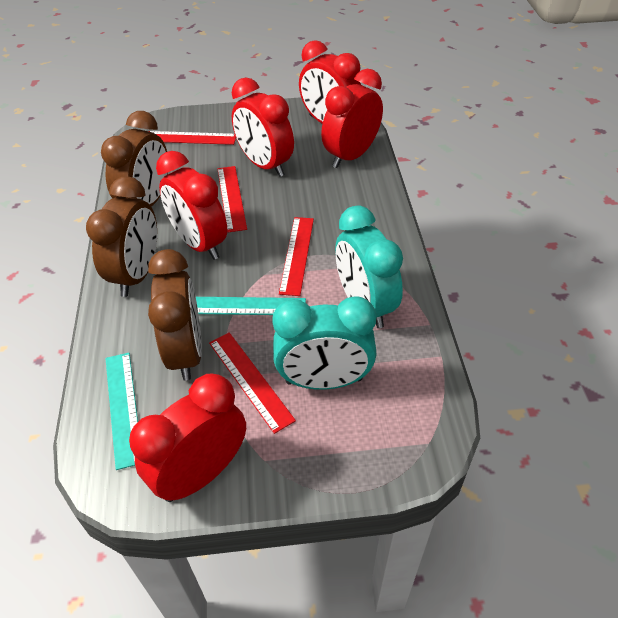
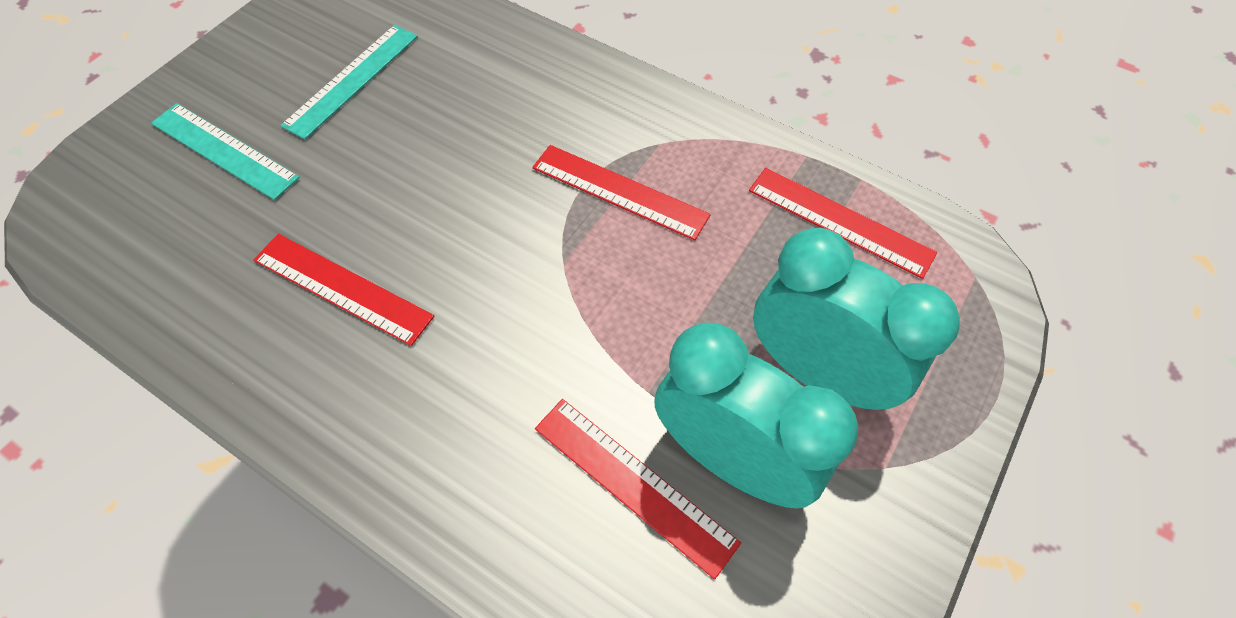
brown clock: [86,176,157,297] [101,111,168,207] [148,249,202,381] = 3 -> none = 0
red clock: [129,373,246,502] [156,151,227,260] [232,78,294,177] [299,40,361,124] [321,69,383,168] = 5 -> none = 0

